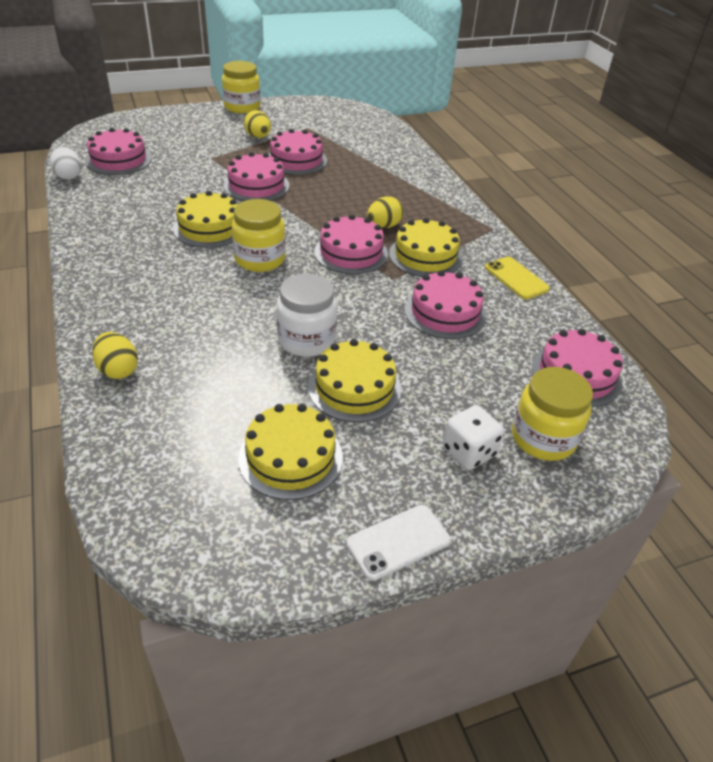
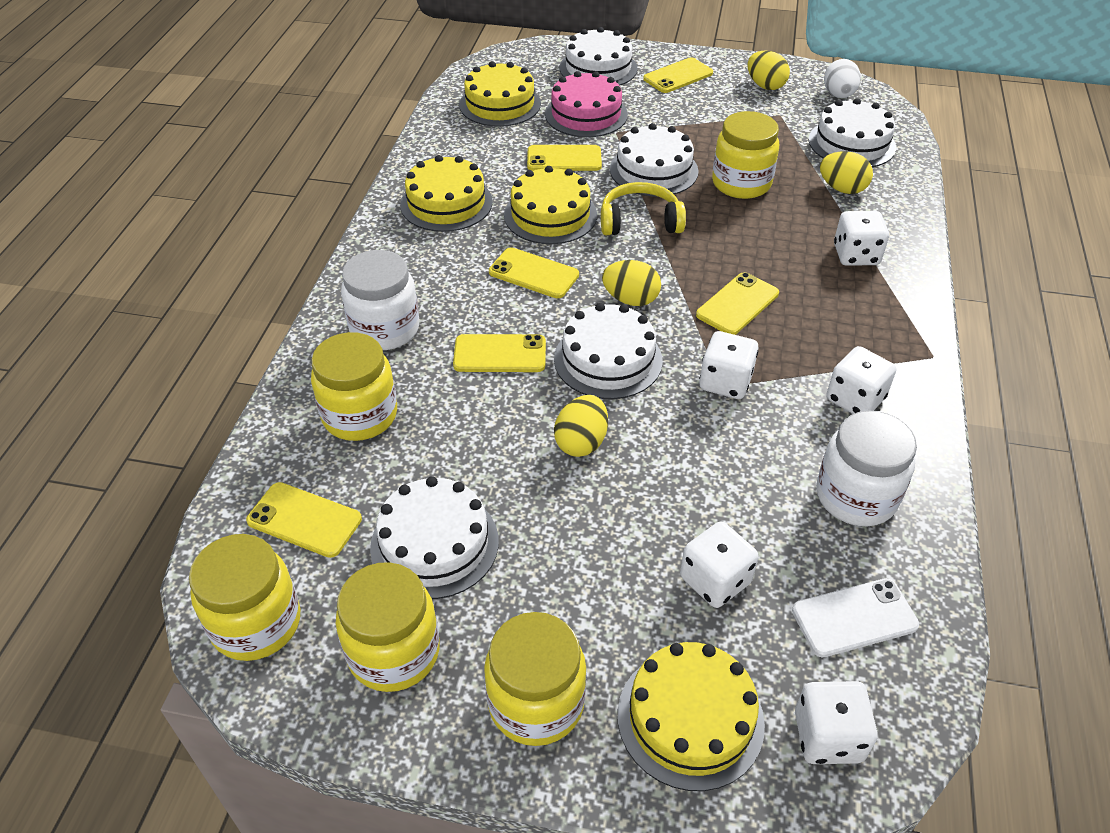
pink cake: [86,128,152,175] [224,152,290,201] [268,129,327,175] [314,214,388,274] [405,270,486,339] [532,329,623,407] = 6 -> [545,71,628,137] = 1
white cake: none = 0 -> [370,476,499,599] [554,303,663,399] [560,27,637,86] [610,123,699,197] [809,98,896,167] = 5
white dice: [443,405,504,470] = 1 -> [680,522,759,608] [700,331,759,399] [795,681,878,764] [826,346,896,414] [834,211,889,266] = 5
white jar: [276,274,337,357] = 1 -> [341,250,419,350] [816,411,917,526] = 2
yellow egg: [92,332,138,379] [244,110,271,138] [367,196,403,228] = 3 -> [554,395,608,457] [602,260,661,306] [748,50,790,90] [820,151,873,194] = 4
yellow headphones: none = 0 -> [601,182,686,235] = 1
yellow jar: [222,61,260,114] [232,199,285,272] [512,367,593,461] = 3 -> [189,534,300,661] [311,332,397,441] [336,562,440,692] [484,612,586,746] [712,111,779,199] = 5
yellow phone: [485,257,550,299] = 1 -> [246,482,362,558] [453,334,546,372] [489,247,579,298] [527,145,602,171] [643,57,713,93] [696,272,779,335] = 6

